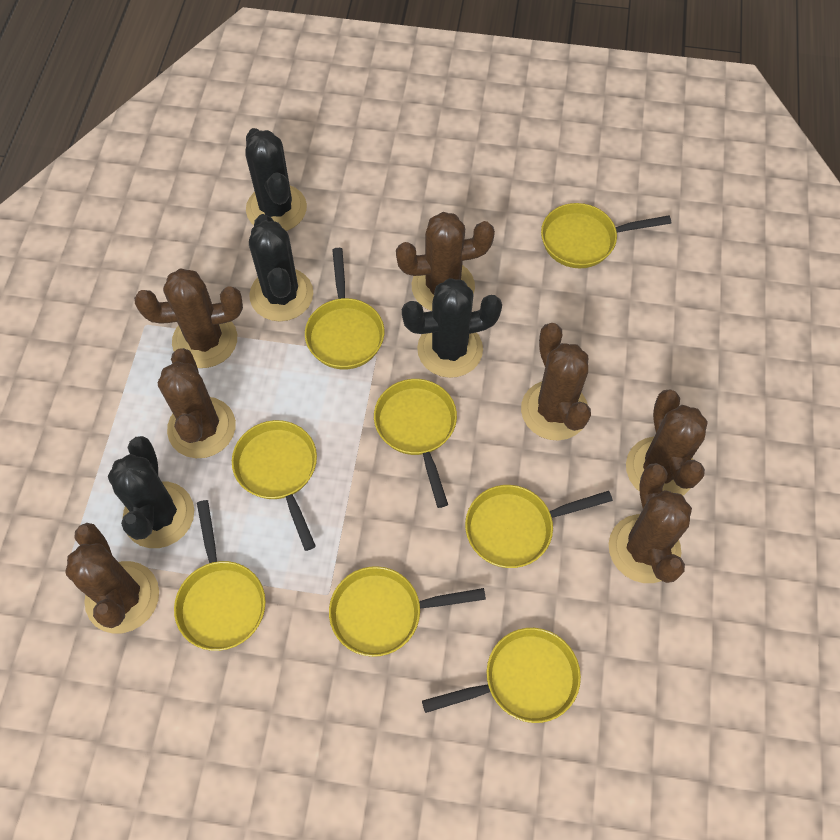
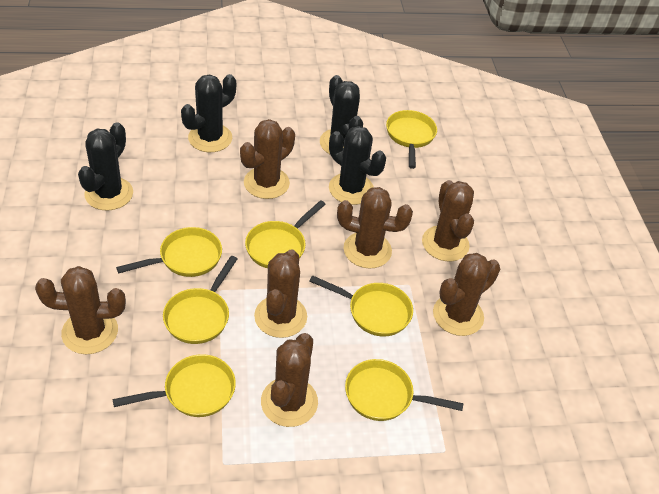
yellow pan: [174,500,266,651] [232,420,317,551] [305,248,384,369] [329,566,486,657] [374,379,457,508] [422,628,581,723] [465,485,613,568] [541,203,671,268] = 8 -> [112,354,236,417] [116,227,222,277] [163,256,237,344] [245,200,326,268] [309,275,413,336] [345,359,464,421] [386,110,437,169] = 7

